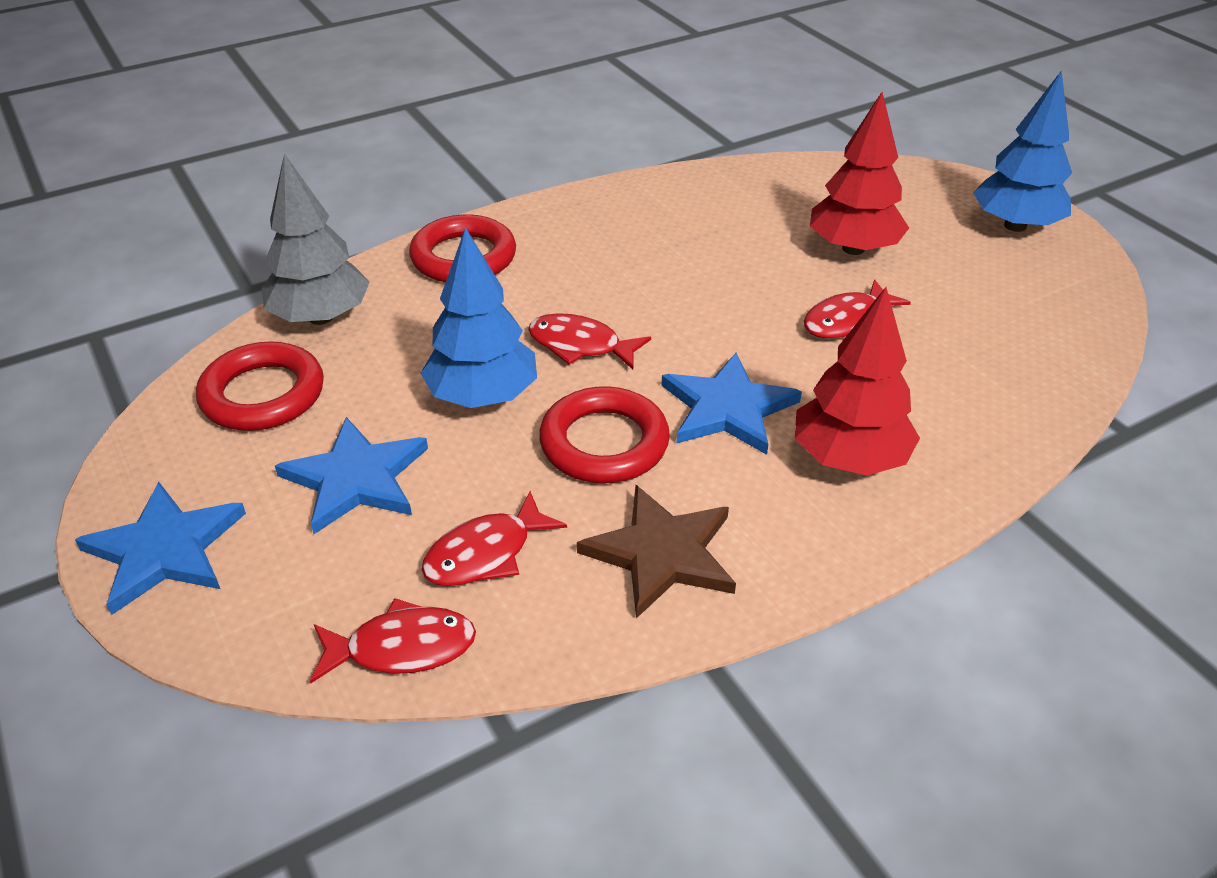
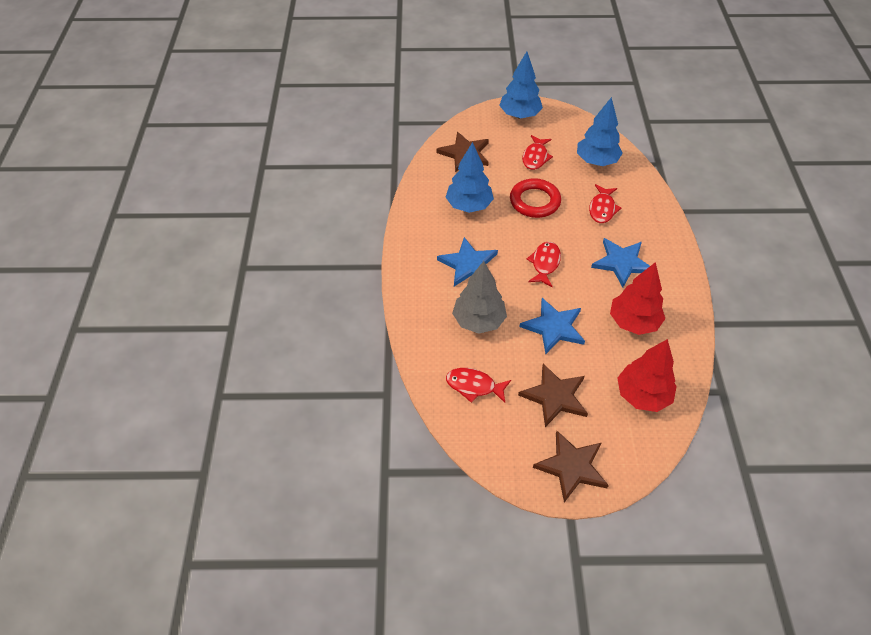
blue tree: [421,227,537,408] [973,70,1072,232] = 2 -> [446,142,494,213] [499,52,543,119] [577,97,623,166] = 3
brown star: [577,485,736,619] = 1 -> [436,132,489,172] [518,363,588,427] [533,431,609,503] = 3
red ring: [196,341,324,431] [409,214,516,283] [539,386,670,483] = 3 -> [510,178,561,218] = 1

